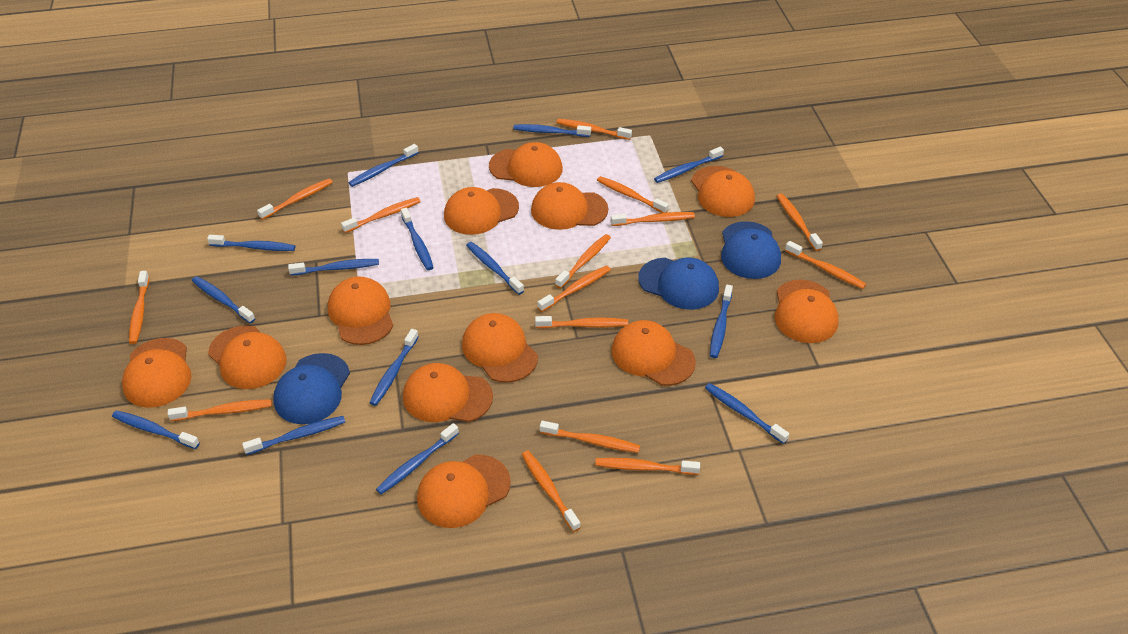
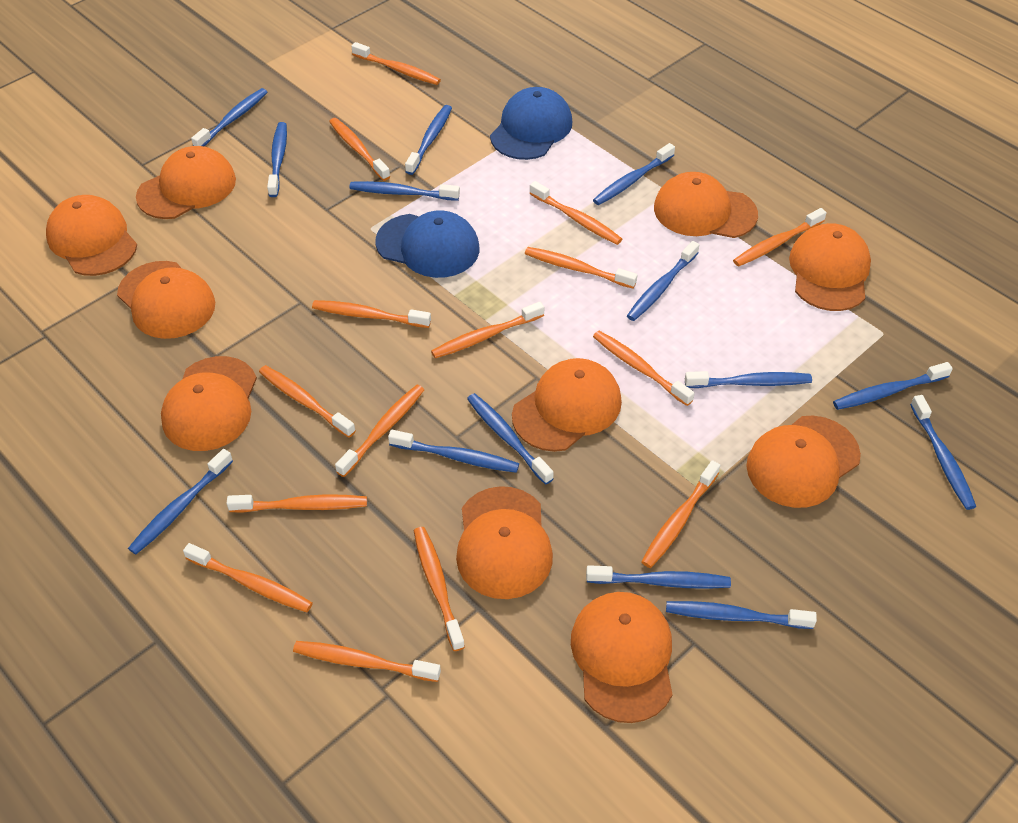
blue cap: [273,353,350,424] [638,257,719,310] [721,221,781,279] = 3 -> [375,210,479,278] [490,87,572,160] = 2
orange cap: [122,338,192,408] [208,325,287,389] [328,277,393,345] [403,363,493,422] [417,455,511,528] [444,187,519,235] [462,313,538,383] [489,142,563,187] [531,182,608,230] [611,320,696,386] [691,166,755,217] [775,280,839,343] = 12 -> [46,195,137,276] [117,261,215,339] [136,146,236,219] [161,356,257,451] [456,486,553,599] [512,358,622,452] [571,592,673,723] [654,172,758,238] [746,416,861,508] [789,223,871,311] = 10

